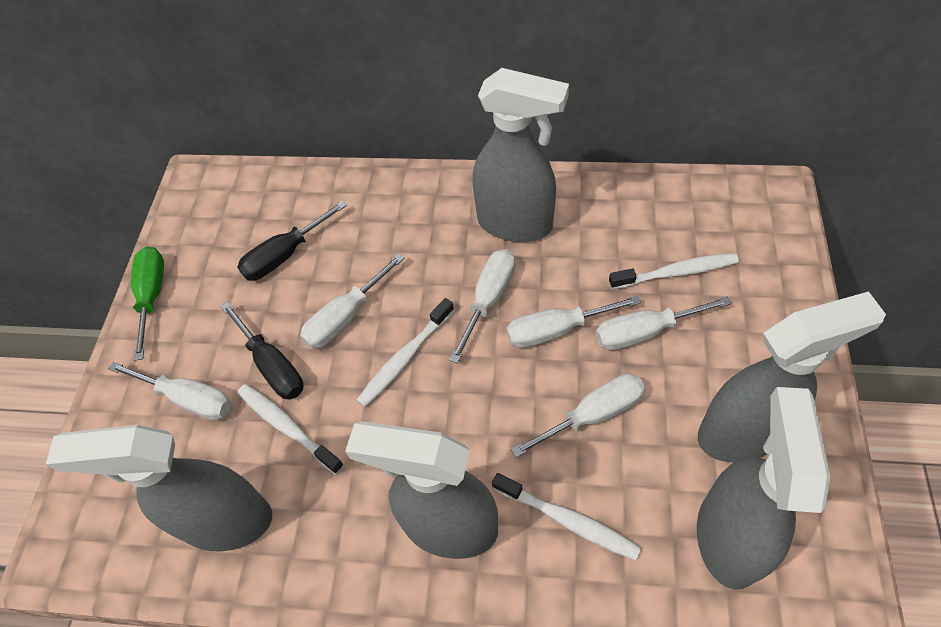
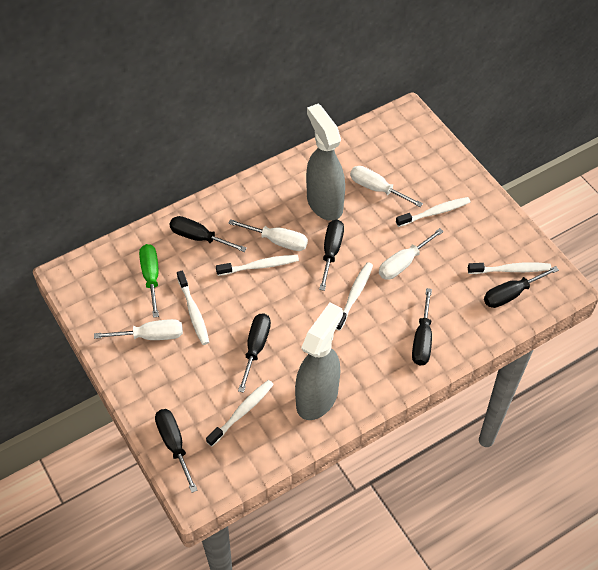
black screwdriver: [220,301,304,400] [237,201,347,281] = 2 -> [155,409,198,493] [169,216,247,252] [238,313,271,393] [319,220,344,291] [412,288,432,365] [484,266,559,308] = 6
grey spray bottle: [46,425,272,551] [345,421,498,559] [472,68,569,242] [697,387,830,590] [698,291,886,462] = 5 -> [295,303,343,420] [306,104,345,221] = 2
white screwdriver: [108,361,231,420] [300,253,405,349] [449,249,515,364] [506,295,641,348] [511,374,645,458] [596,296,731,350] = 6 -> [94,319,183,340] [228,219,308,251] [350,166,423,207] [379,228,444,280] = 4
white toothbrush: [237,384,344,474] [357,298,454,407] [492,473,641,560] [609,253,739,289] = 4 -> [177,270,209,345] [206,380,274,447] [216,255,299,276] [336,262,373,331] [396,197,471,227] [468,262,551,274] = 6

